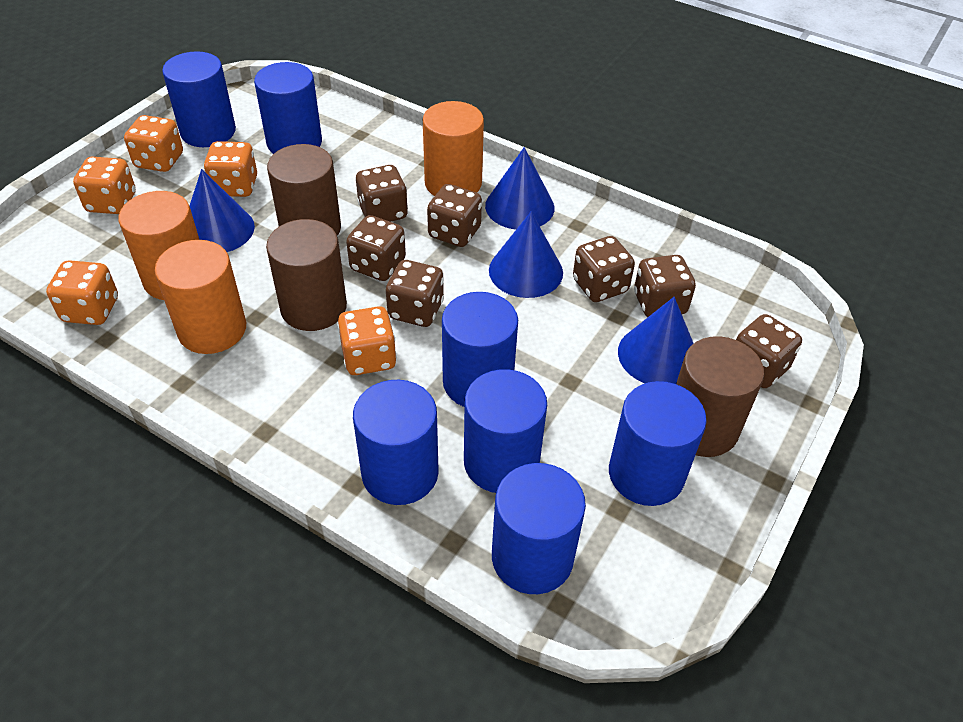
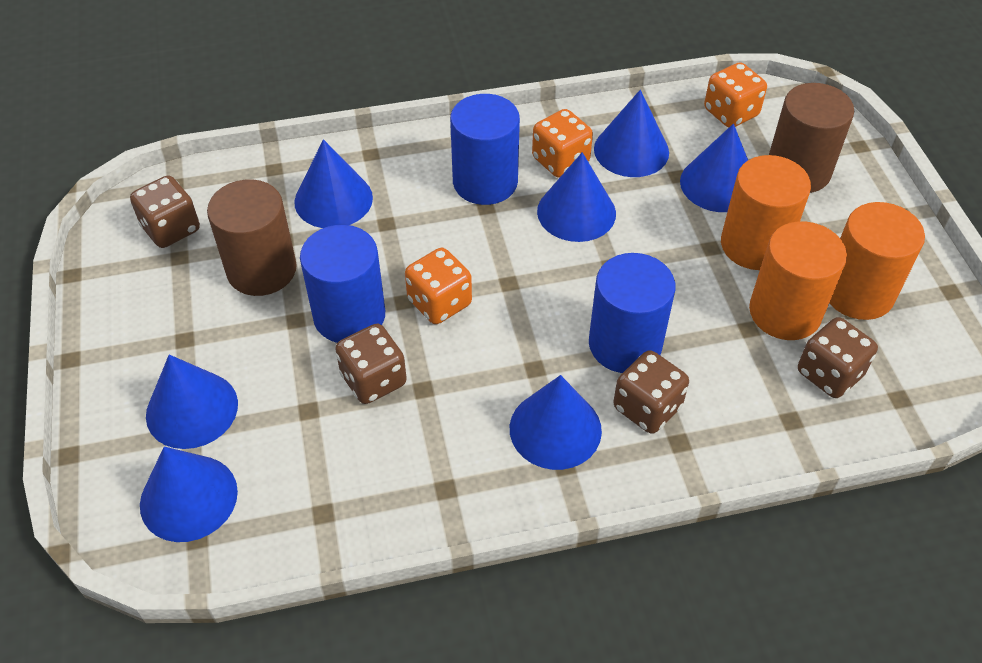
blue cone: [189,169,255,252] [485,147,555,230] [489,212,563,298] [618,297,694,384] = 4 -> [140,446,238,542] [146,354,238,449] [294,139,373,228] [510,375,602,470] [537,152,616,242] [594,90,669,177] [680,124,748,212] = 7
blue cylinder: [162,51,236,147] [254,62,322,154] [353,380,439,505] [442,292,518,407] [464,369,547,493] [492,463,586,594] [609,381,707,506] = 7 -> [300,225,385,343] [450,94,520,205] [589,253,675,373] = 3
brown cylinder: [266,219,347,331] [267,144,341,236] [676,336,764,457] = 3 -> [207,179,297,296] [769,83,854,193] = 2
brown dice: [346,215,406,281] [356,165,408,222] [386,260,444,327] [427,184,482,247] [573,236,635,302] [634,255,696,317] [736,314,802,388] = 7 -> [130,175,200,248] [335,324,407,404] [613,350,689,434] [798,317,878,398] = 4
orange dice: [46,260,118,325] [73,157,136,214] [124,115,183,172] [204,141,257,197] [337,306,397,375] = 5 -> [405,248,472,324] [532,109,593,177] [704,62,767,128] = 3

